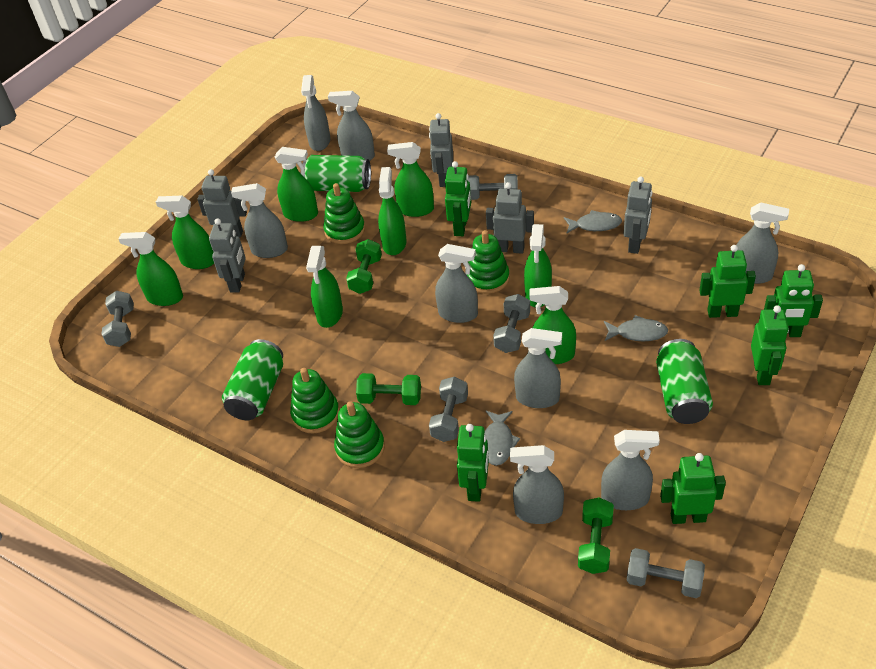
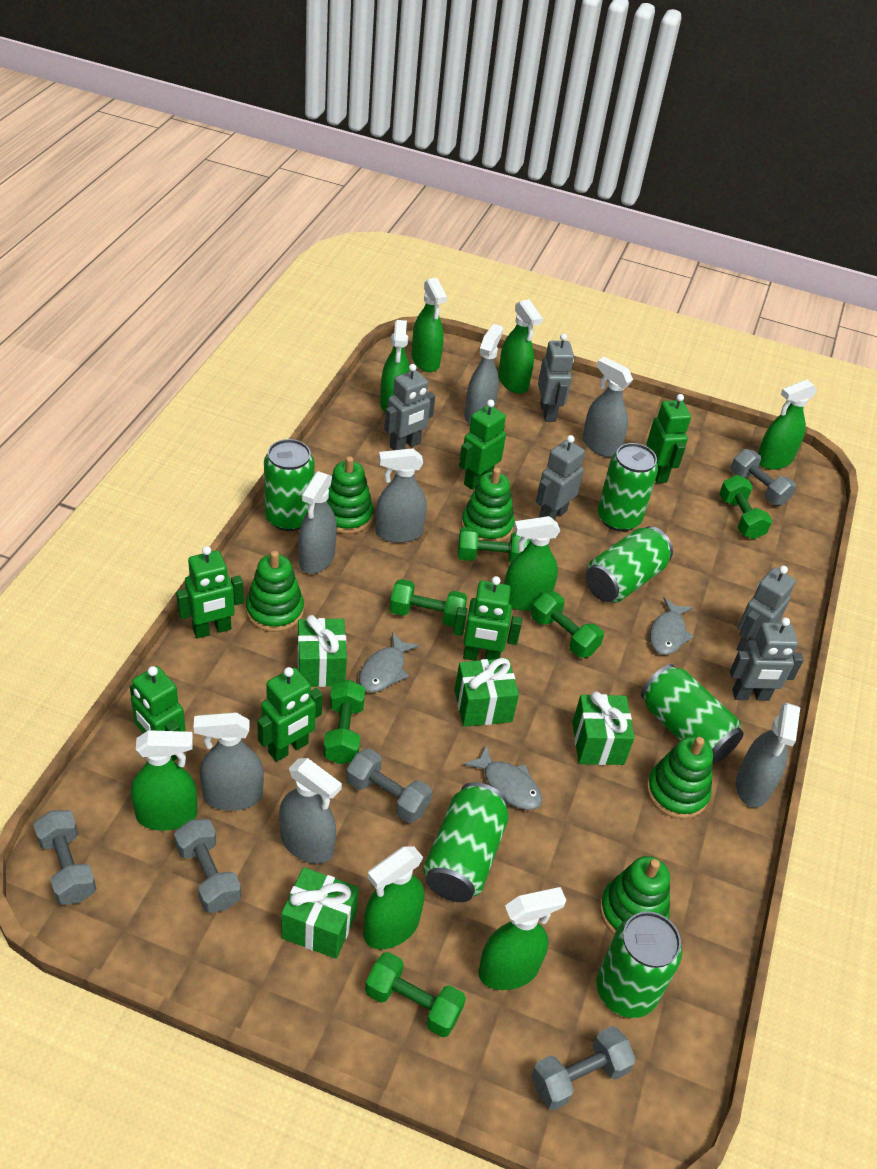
green can: [222,339,283,420] [303,155,371,192] [656,339,713,424] = 3 -> [264,439,315,531] [423,782,509,902] [585,526,673,603] [596,911,682,1018] [597,443,658,532] [641,664,744,764] = 6
green dumbbell: [346,239,382,294] [356,373,421,405] [578,498,614,574] = 3 -> [323,680,365,764] [365,952,466,1037] [390,579,467,627] [458,527,530,563] [531,591,604,658] [719,475,772,539] = 6
green gift: none = 0 -> [281,867,359,959] [298,615,347,687] [455,658,519,727] [572,691,634,765] = 4
green stacking toy: [290,368,339,434] [323,183,365,244] [334,401,385,468] [466,230,510,294] = 4 -> [246,551,304,632] [327,456,374,534] [461,468,515,542] [600,856,670,935] [646,737,713,819] = 5
grey spray bottle: [231,183,288,258] [301,75,330,151] [328,91,375,161] [435,244,478,323] [510,445,564,524] [514,328,562,408] [601,430,660,510] [737,202,789,284] = 8 -> [194,712,264,811] [279,758,342,864] [298,471,337,574] [375,448,427,543] [464,324,503,424] [583,357,633,457] [736,703,800,808] = 7

